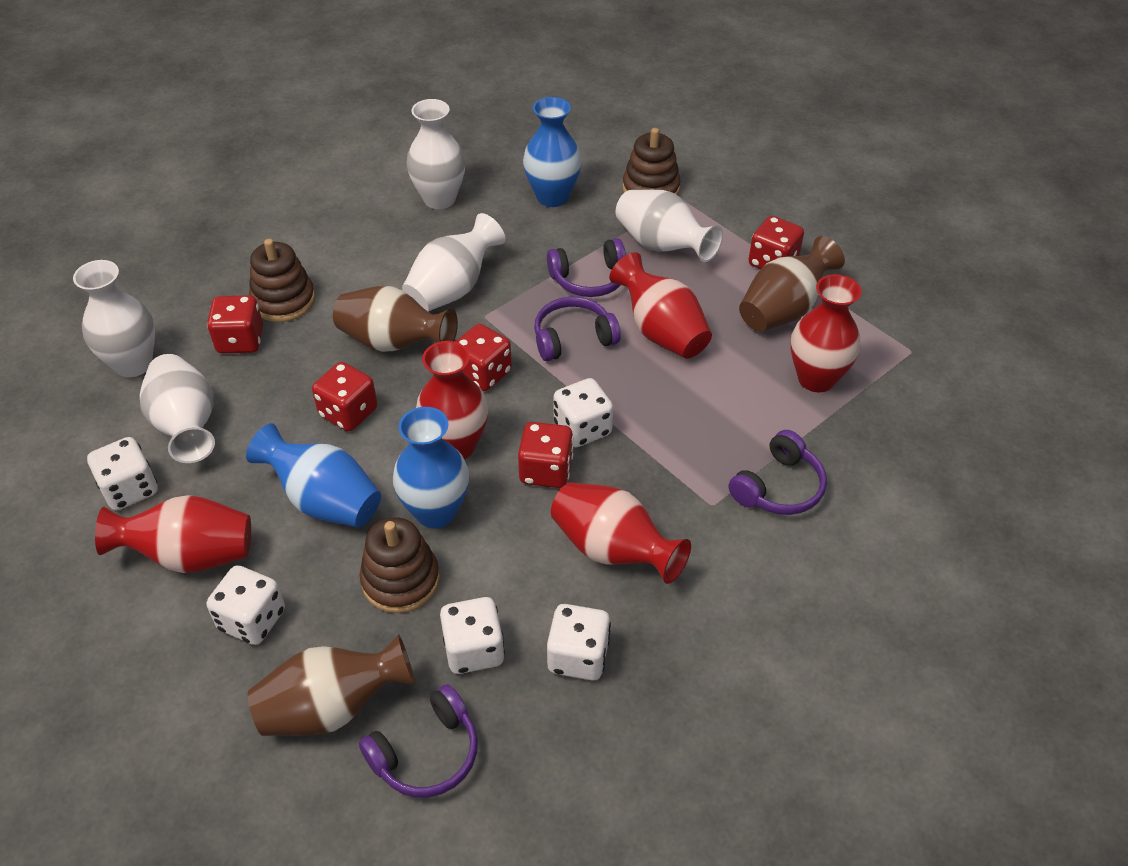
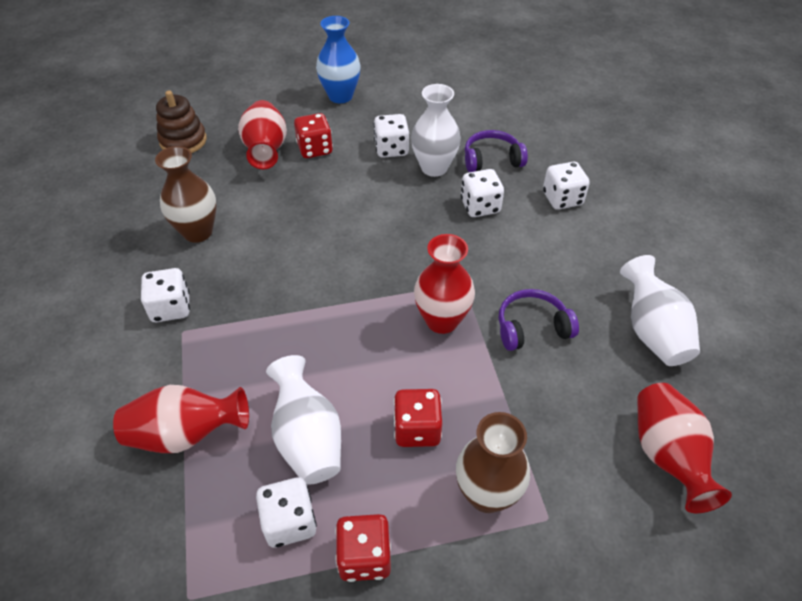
blue vase: [246,423,381,527] [393,407,469,529] [523,97,582,207] = 3 -> [316,16,361,103] = 1
brown stacking toy: [249,239,315,322] [360,517,440,613] [622,128,681,195] = 3 -> [156,91,207,153] = 1
brown vase: [248,634,415,736] [333,286,458,352] [739,236,845,332] = 3 -> [155,146,217,243] [456,412,530,513] = 2
purple headphones: [359,684,478,798] [534,297,621,361] [547,238,626,297] [729,430,827,515] = 4 -> [465,130,528,172] [499,289,579,351] = 2
red dice: [207,295,263,354] [312,362,377,431] [455,324,512,391] [518,422,573,488] [749,216,804,269] = 5 -> [294,113,333,158] [335,514,391,582] [394,389,442,447] = 3
red vase: [95,495,251,573] [416,341,488,459] [551,482,691,584] [609,252,712,359] [791,274,862,392] = 5 -> [113,385,249,453] [238,100,287,169] [414,234,475,334] [637,383,732,513] = 4
white vase: [73,260,155,377] [140,354,215,463] [402,213,505,311] [406,99,465,209] [615,190,723,262] = 5 -> [266,355,341,485] [411,84,461,177] [620,255,700,366] = 3

